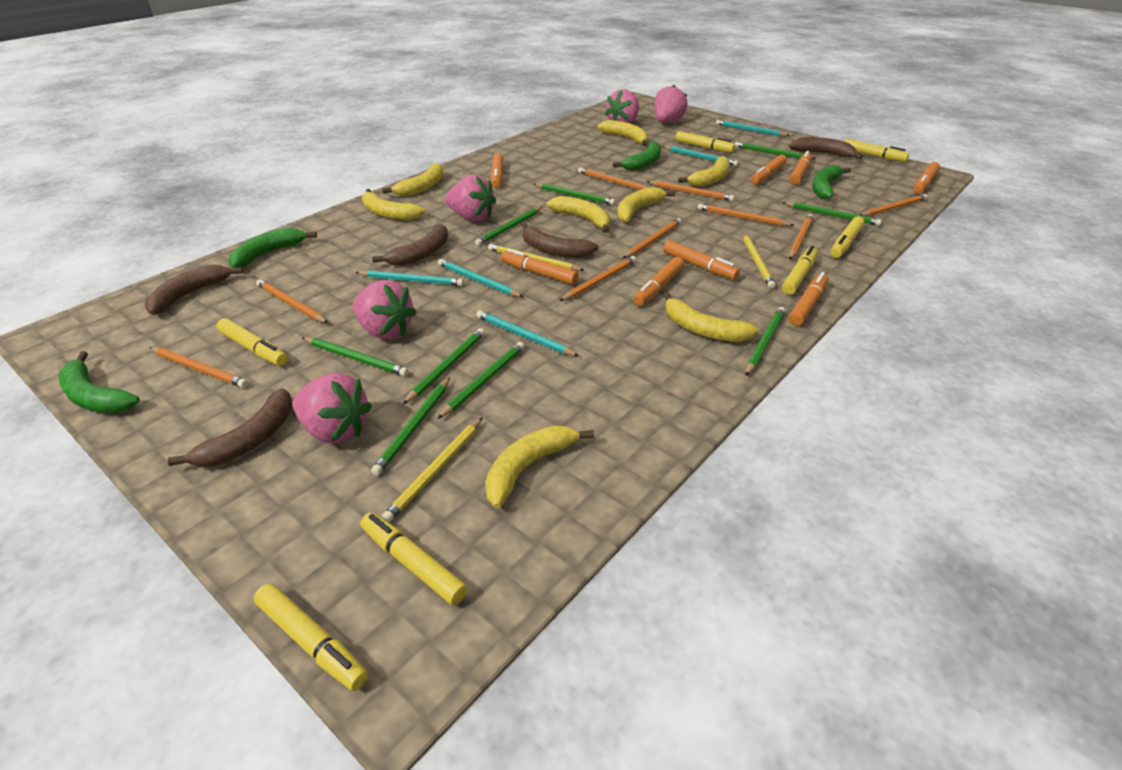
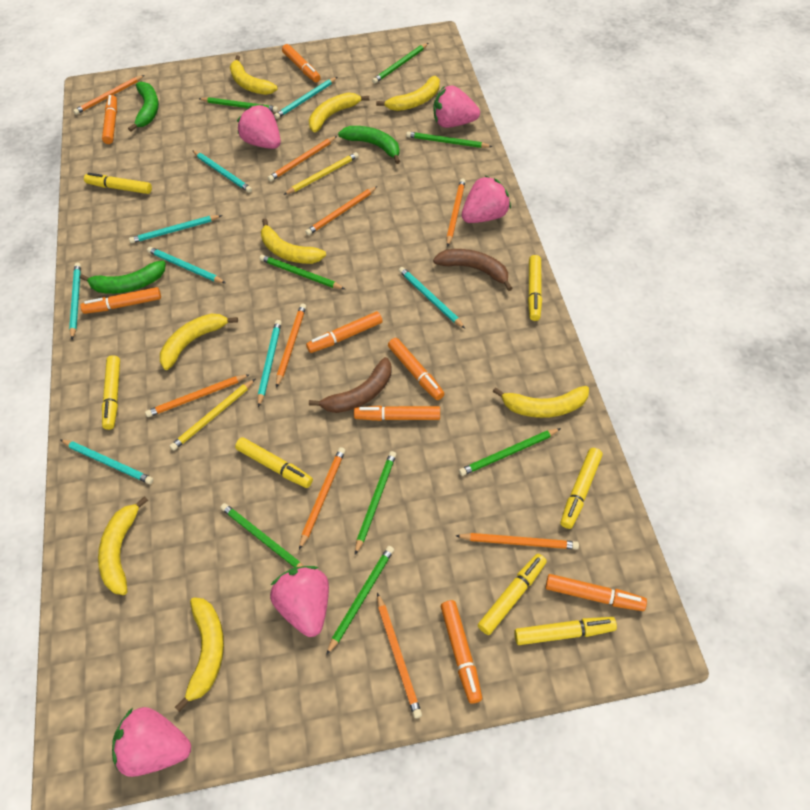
brown banana: [145,264,243,315] [167,388,292,467] [372,224,448,266] [522,223,599,258] [789,137,863,159] = 5 -> [309,357,392,413] [433,249,513,291] = 2
green banana: [59,351,140,413] [229,227,317,268] [613,141,661,171] [812,165,851,200] = 4 -> [80,260,166,294] [128,82,159,132] [338,126,400,164] = 3
green pencil: [302,337,409,376] [371,378,450,476] [403,328,485,404] [437,342,524,419] [475,207,542,246] [534,183,615,205] [735,142,815,159] [745,307,785,376] [782,202,882,226] = 9 -> [199,97,278,112] [220,503,303,568] [260,255,345,289] [326,546,394,655] [355,451,396,555] [372,43,428,84] [406,132,493,148] [459,428,561,476] = 8
turquoise pencil: [355,270,464,286] [438,259,523,297] [476,311,579,356] [662,146,738,166] [716,120,790,136] = 5 -> [61,440,153,484] [69,263,81,339] [129,215,222,243] [147,247,225,283] [192,150,252,193] [258,320,281,407] [274,77,337,119] [399,267,465,329] = 8
yellow pencil: [381,418,482,522] [488,244,584,271] [743,233,776,289] = 3 -> [170,379,255,451] [284,152,359,195] = 2

